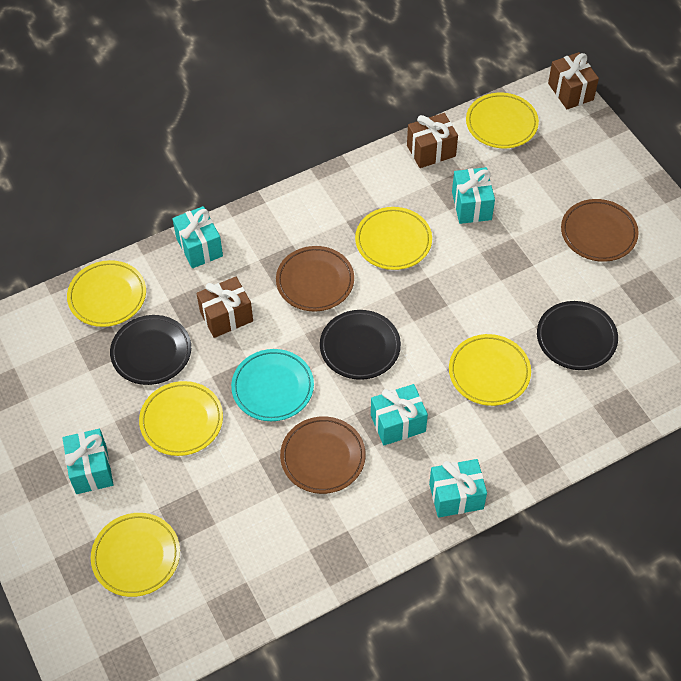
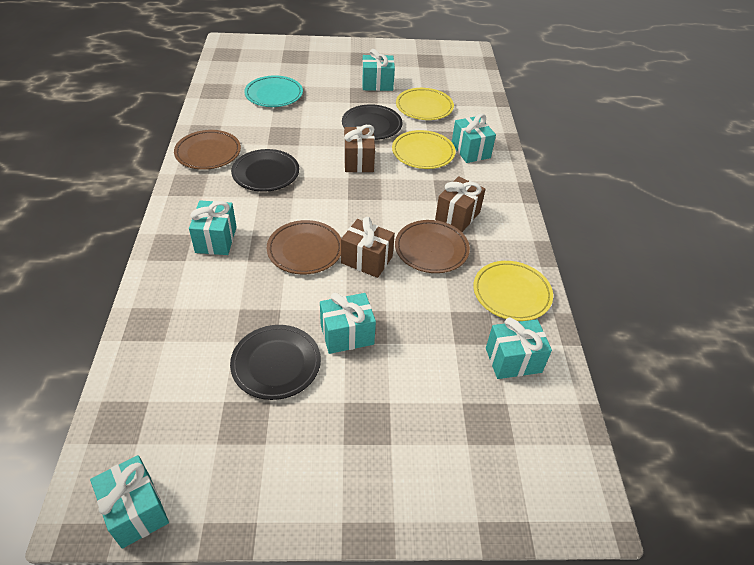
turquoise gift: [63,429,113,494] [172,206,223,268] [371,384,428,445] [429,459,487,518] [452,167,495,224] = 5 -> [90,455,169,549] [189,200,237,255] [320,293,376,354] [362,49,395,91] [452,114,496,163] [486,318,552,379] = 6
yellow plate: [67,260,146,327] [91,513,180,597] [139,381,223,456] [355,207,432,270] [449,334,531,406] [466,93,539,148] = 6 -> [392,130,456,169] [396,88,454,120] [473,261,553,321] = 3

